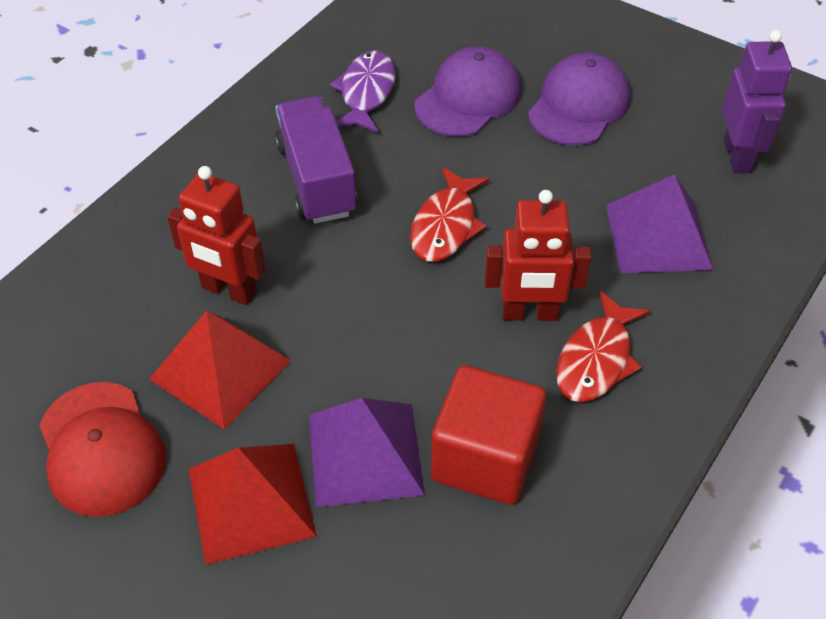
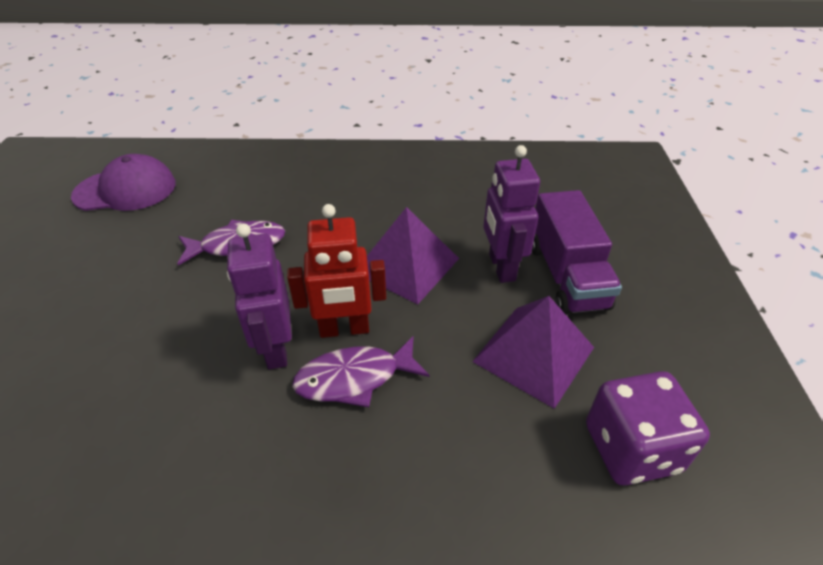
purple cap: [415,47,521,137] [528,53,630,146] = 2 -> [71,154,176,211] = 1
purple dice: none = 0 -> [586,371,710,486] = 1
purple fish: [330,51,396,133] = 1 -> [177,220,285,266] [292,336,429,407] = 2
purple robot: [722,30,792,173] = 1 -> [227,223,292,370] [483,145,540,283] = 2
red cap: [39,382,166,517] = 1 -> none = 0
red cube: [431,365,546,505] = 1 -> none = 0
red fish: [410,167,489,262] [556,291,651,402] = 2 -> none = 0
red pyramid: [149,311,291,430] [189,444,317,565] = 2 -> none = 0
red robot: [167,166,266,305] [484,190,591,321] = 2 -> [287,204,386,338] = 1

